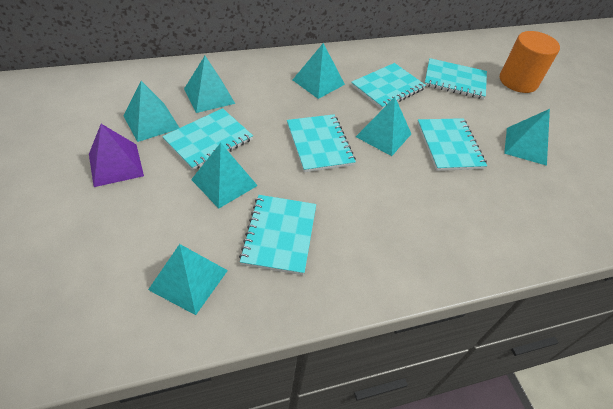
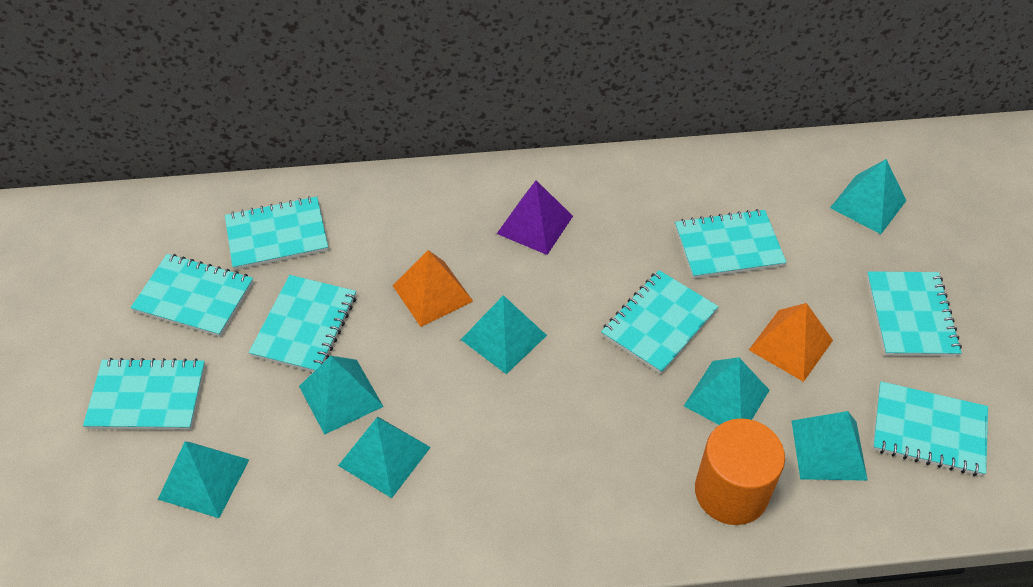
orange pyramid: none = 0 -> [393,250,473,327] [749,303,833,382] = 2
turquoise notebook: [162,108,253,170] [239,195,316,275] [287,114,356,172] [351,63,426,110] [417,118,487,171] [425,58,487,99] = 6 -> [83,358,205,430] [130,254,253,337] [225,196,328,270] [249,275,356,372] [601,270,719,374] [675,209,787,279] [867,271,962,357] [873,381,988,476] = 8

